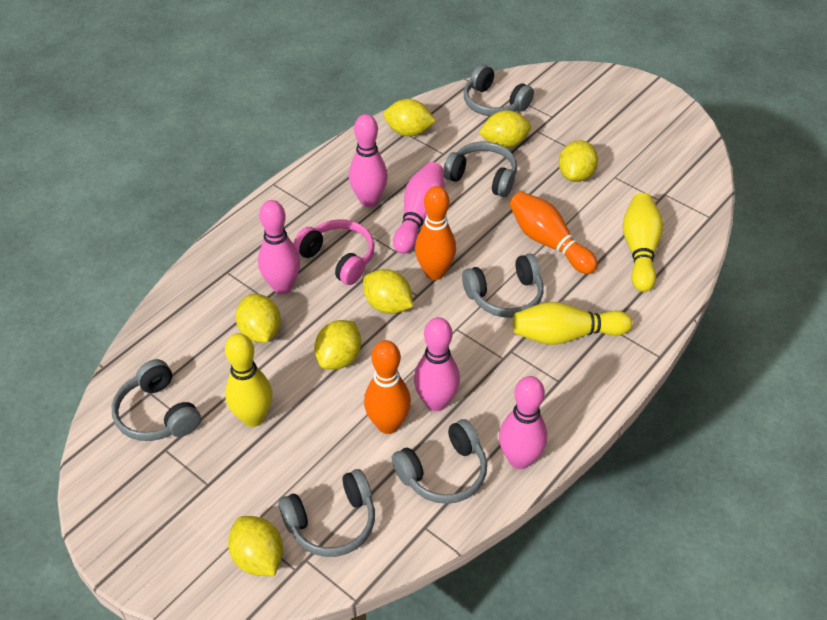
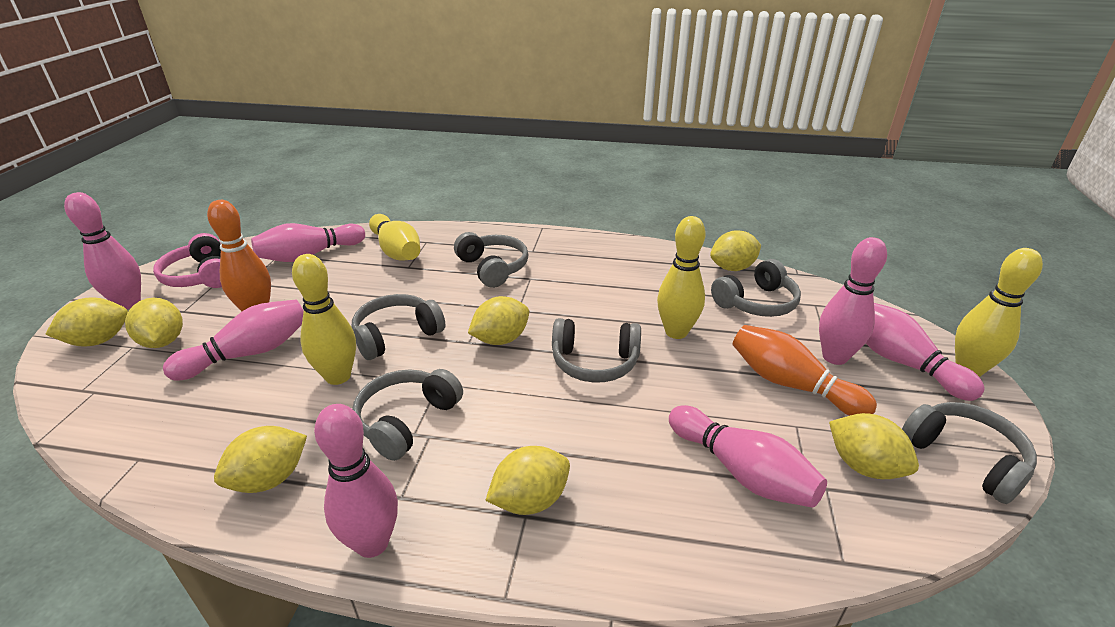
orange bowling pin: [364,340,411,434] [415,186,456,280] [509,191,598,274] = 3 -> [207,200,271,311] [732,325,877,416] = 2
pink bowling pin: [258,200,300,294] [349,114,388,207] [393,162,444,254] [414,317,460,411] [499,376,547,469] = 5 -> [64,192,141,309] [163,299,304,381] [251,223,365,262] [314,404,398,558] [669,405,827,508] [819,237,887,365] [866,303,985,401] = 7
yellow bowling pin: [225,333,272,427] [513,302,632,345] [623,193,663,292] = 3 -> [292,254,356,385] [369,214,420,261] [657,216,706,339] [955,248,1043,377] = 4

